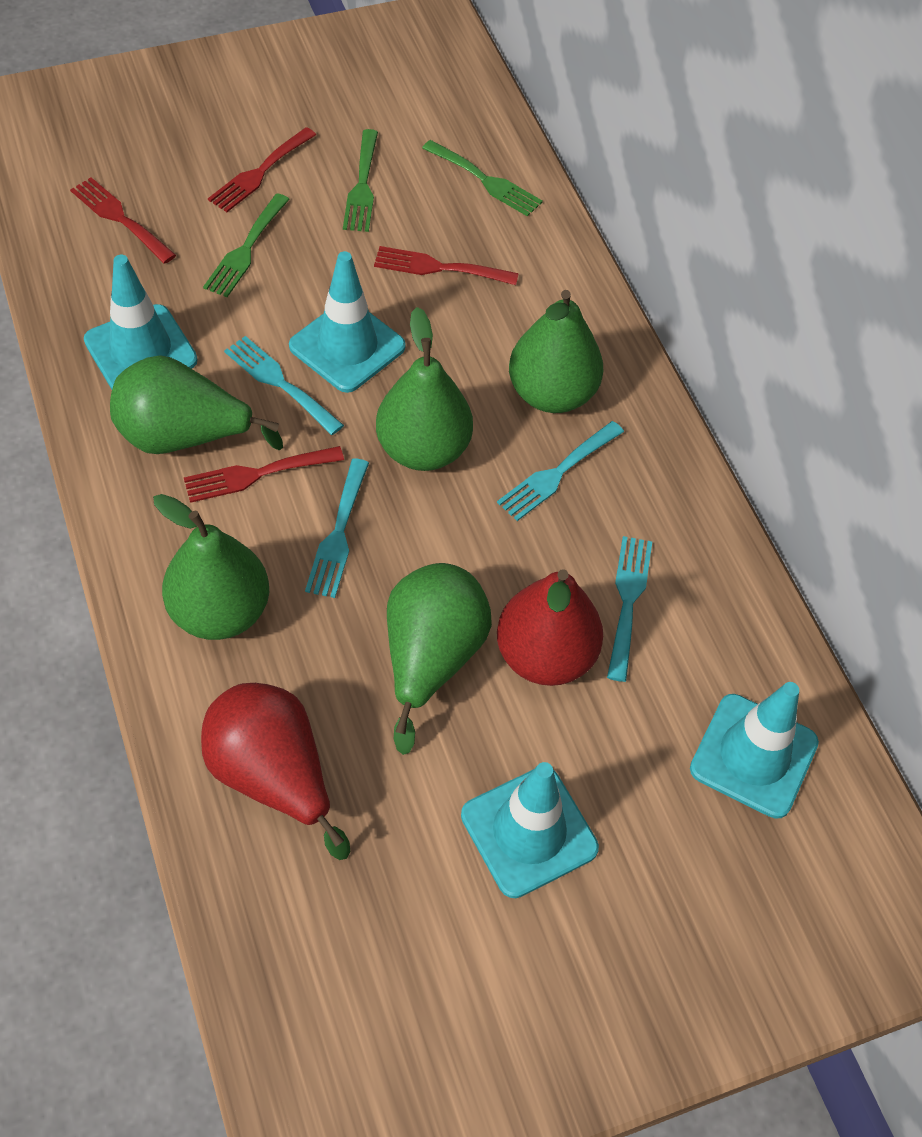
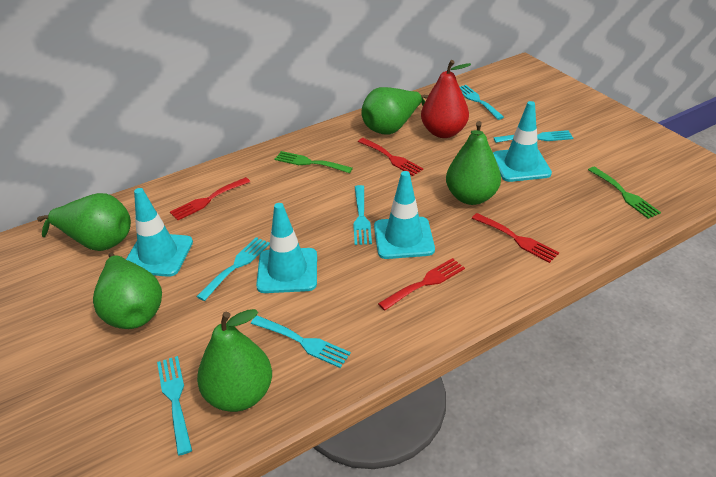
green fork: [203,193,290,297] [343,129,378,232] [422,140,543,217] = 3 -> [275,151,353,173] [588,167,661,219] = 2
red pear: [201,683,350,860] [497,569,603,686] = 2 -> [421,60,471,138] = 1
turquoise fork: [224,336,344,435] [305,458,369,598] [497,421,624,521] [607,536,652,682] = 4 -> [157,356,192,456] [196,237,270,301] [251,316,351,368] [353,185,372,245] [459,85,504,120] [494,130,573,143] = 6

